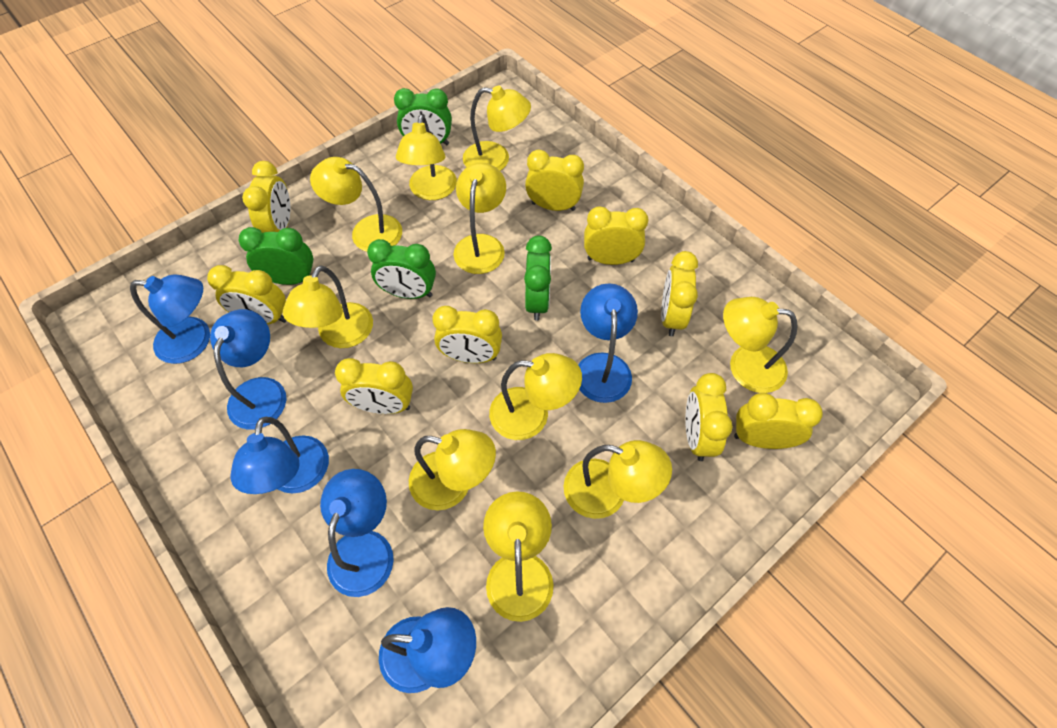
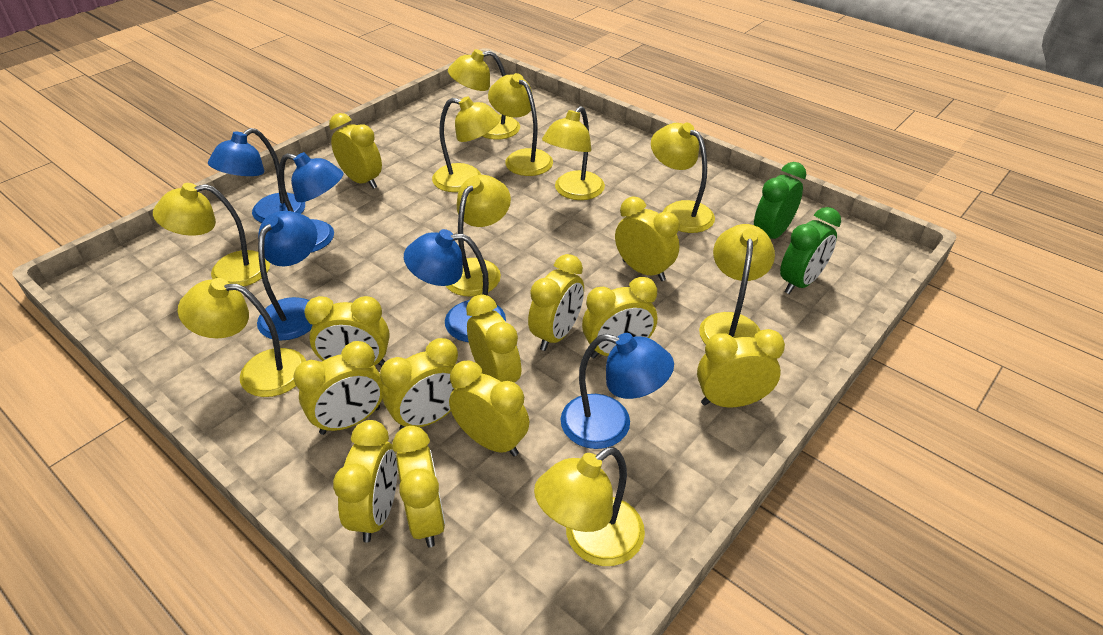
blue lamp: [130,274,210,364] [210,309,286,430] [230,417,329,494] [320,469,394,597] [379,607,476,693] [578,283,638,403] = 6 -> [208,128,305,223] [257,211,317,341] [279,152,343,253] [404,229,506,342] [561,333,674,449] = 5
green clock: [238,227,313,285] [367,239,436,299] [394,88,452,145] [524,236,552,321] = 4 -> [754,162,807,239] [780,207,841,294] = 2
yellow clock: [207,265,287,324] [242,161,290,233] [335,358,413,414] [433,306,502,363] [525,149,584,211] [584,206,648,265] [661,251,698,336] [685,373,733,461] [734,393,823,449] = 9 -> [293,341,384,435] [304,296,390,366] [329,113,382,189] [333,420,397,542] [380,338,458,430] [392,426,445,547] [449,360,529,456] [466,294,521,382] [528,254,584,351] [582,277,657,358] [615,196,680,281] [697,329,785,407] = 12

